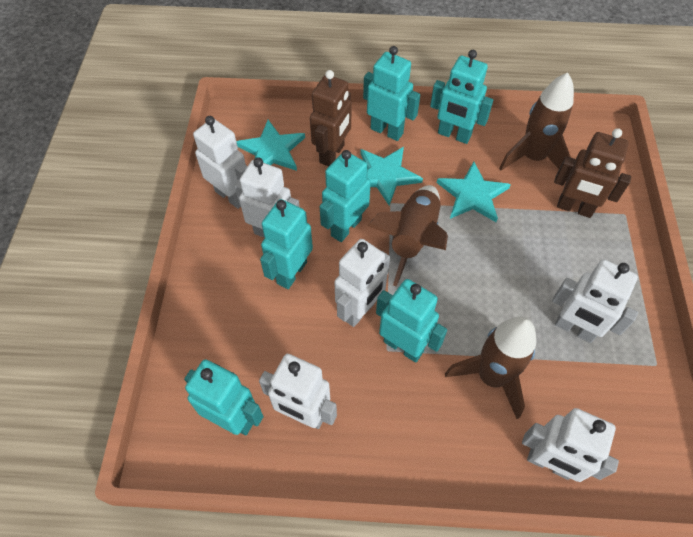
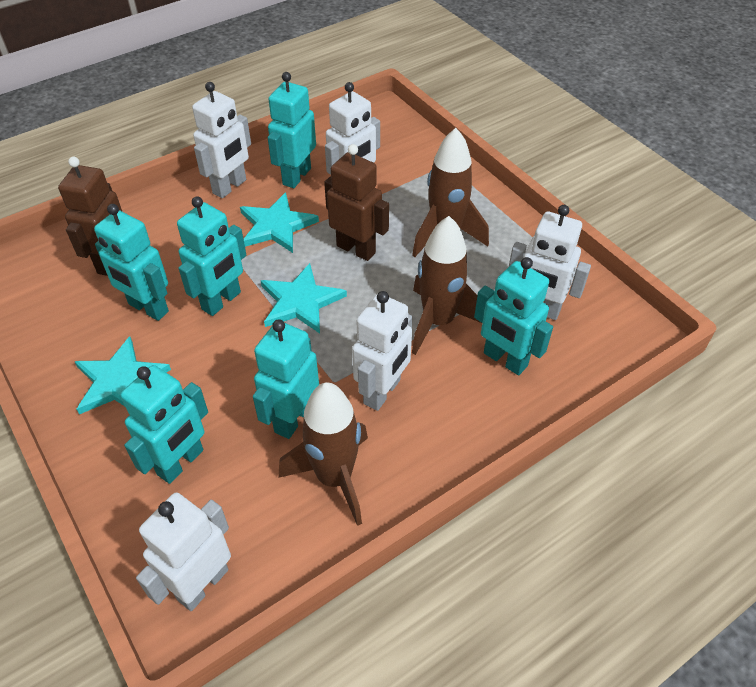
white robot: [193,116,248,209] [234,157,299,238] [259,354,337,429] [334,239,390,327] [522,408,619,482] [552,259,638,343] = 6 -> [136,493,231,611] [192,82,251,198] [325,82,380,175] [352,291,412,411] [509,205,591,320] = 5

